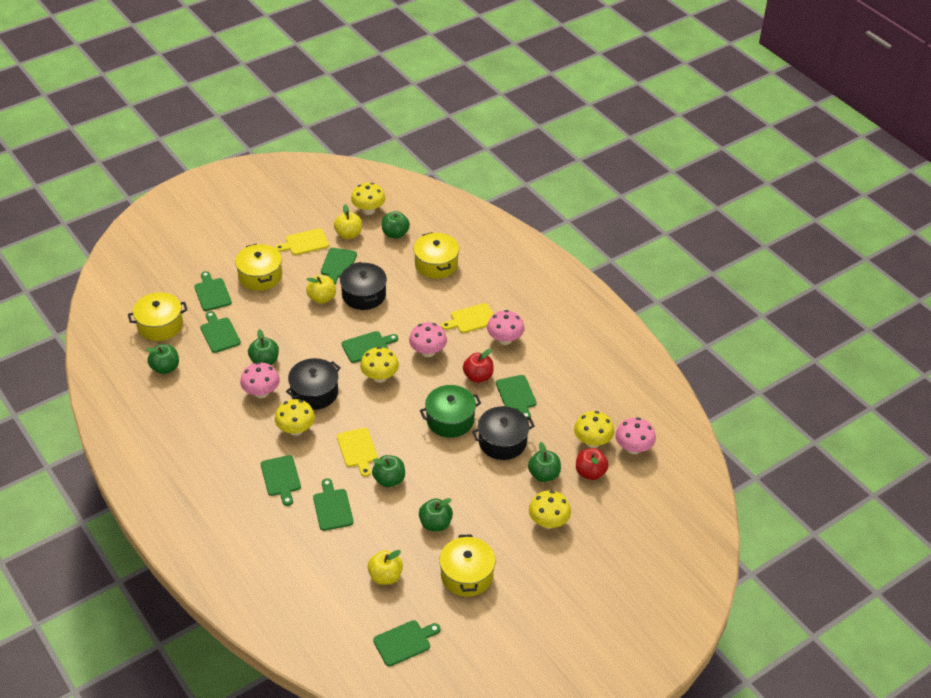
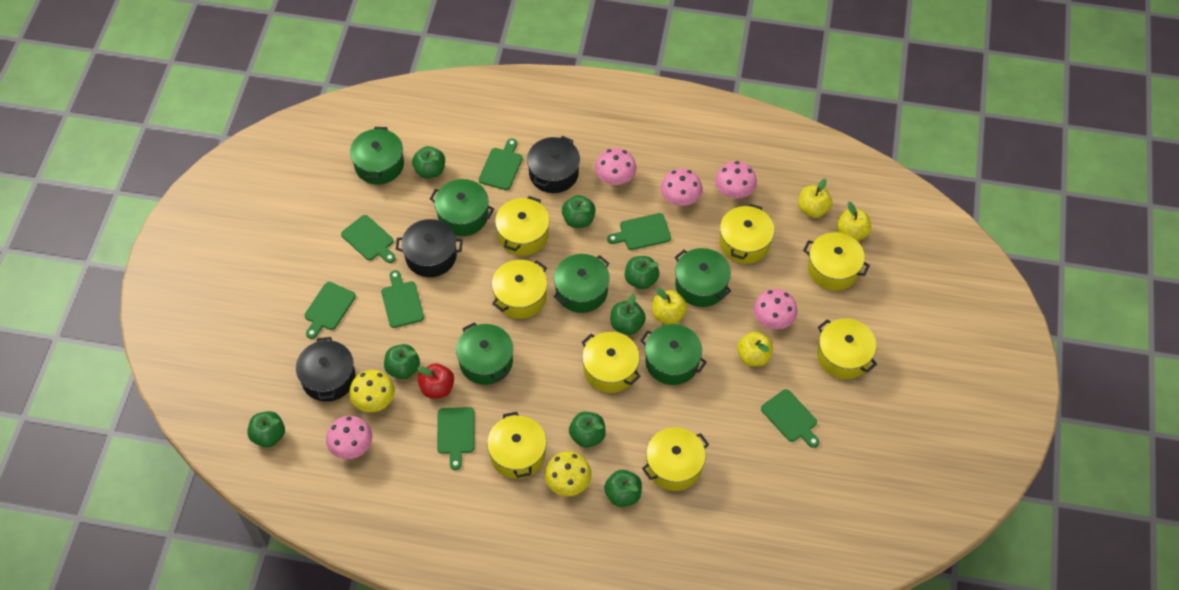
green apple: [146,344,179,374] [248,329,279,365] [372,455,405,487] [382,211,410,239] [419,498,453,531] [528,442,561,482] = 6 -> [247,411,285,448] [384,344,420,379] [412,146,445,179] [562,195,596,228] [569,412,606,448] [604,470,642,507] [611,293,646,335] [625,256,659,290] = 8
green cutting board: [194,271,232,311] [200,311,241,353] [261,455,301,506] [313,478,353,531] [321,248,357,284] [342,331,398,363] [373,620,441,666] [496,375,537,420] = 8 -> [304,282,356,339] [341,215,396,263] [381,270,424,328] [437,407,474,470] [479,138,523,190] [607,213,671,250] [761,389,819,448] = 7
green pot: [420,385,481,438] = 1 -> [350,127,404,184] [430,179,494,236] [456,322,513,385] [554,254,610,313] [640,324,707,385] [675,248,731,307] = 6
pink mushroom: [240,362,280,398] [409,322,447,357] [487,310,525,345] [615,417,656,454] = 4 -> [326,416,372,459] [595,148,637,185] [661,168,702,206] [715,161,757,199] [753,289,798,329] = 5
red apple: [463,349,494,383] [576,448,609,480] = 2 -> [417,363,454,399] = 1
yellow apple: [306,275,336,304] [334,204,362,239] [367,550,403,585] = 3 -> [652,288,687,324] [737,332,773,366] [798,178,832,218] [837,202,872,241] = 4
yellow cutting board: [275,228,329,255] [337,428,378,477] [441,303,493,333] = 3 -> none = 0
yellow mushroom: [275,399,315,436] [351,183,386,215] [360,347,399,383] [529,490,571,529] [574,411,614,448] = 5 -> [349,370,395,412] [545,451,592,496] = 2
yellow pot: [128,292,187,341] [235,244,282,291] [414,232,459,279] [439,534,496,597] = 4 -> [487,412,547,479] [492,260,548,319] [495,196,550,256] [581,332,641,393] [642,427,709,491] [719,204,774,264] [803,232,870,291] [817,319,877,379] = 8

